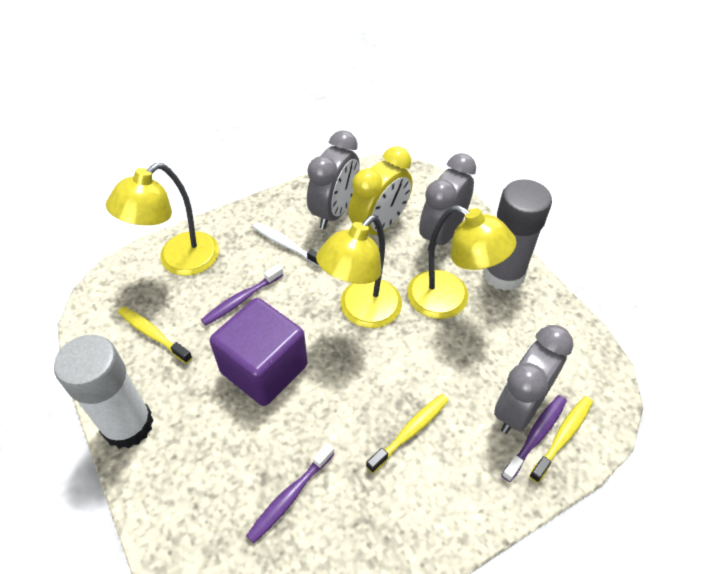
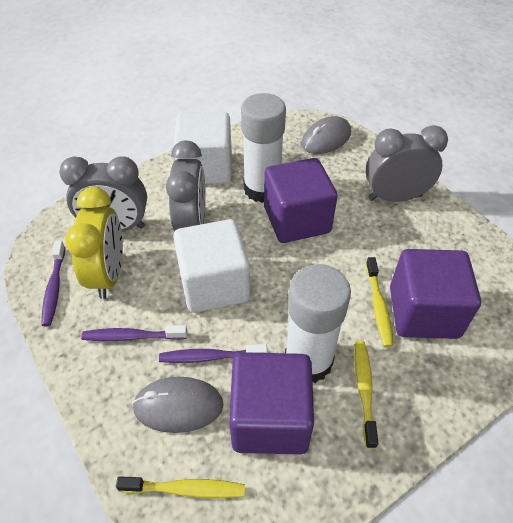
grey glue stick: [483,179,552,291] = 1 -> none = 0
grey mouse: none = 0 -> [132,377,224,433] [301,116,351,154] = 2
purple cube: [210,298,308,406] = 1 -> [229,352,314,455] [264,158,338,243] [390,249,481,339] = 3
white cube: none = 0 -> [173,112,232,184] [173,219,250,313] = 2
white glue stick: [54,335,154,449] = 1 -> [241,93,286,203] [285,264,351,383] = 2
white toothbrush: [252,222,321,268] = 1 -> none = 0
yellow lamp: [106,163,219,276] [316,215,402,328] [407,205,517,319] = 3 -> none = 0

